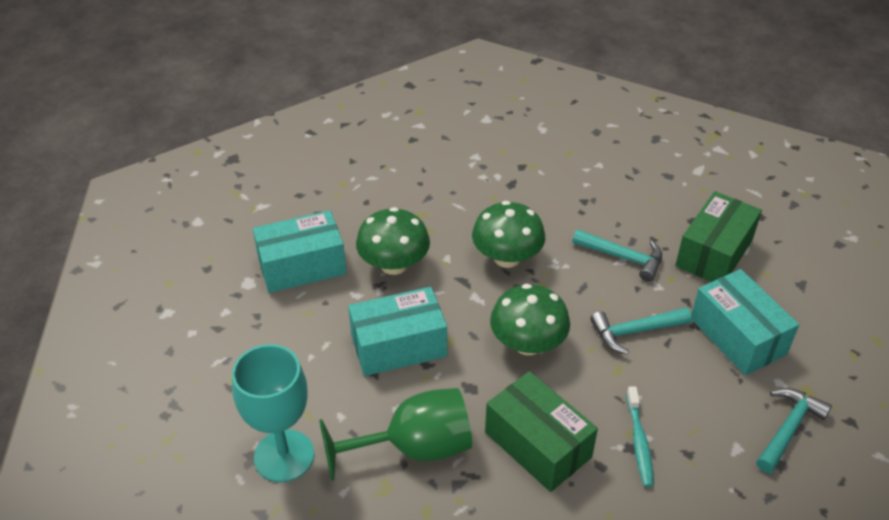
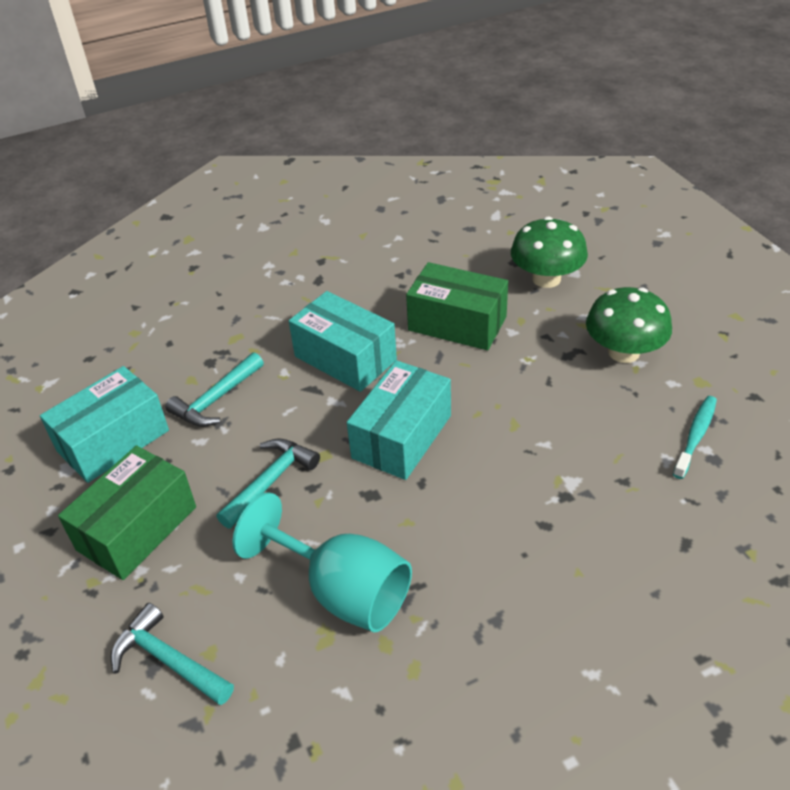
green goblet: [319,388,472,481] = 1 -> none = 0
green mushroom: [356,207,430,275] [472,201,545,268] [490,284,570,355] = 3 -> [511,216,588,288] [586,287,672,363] = 2

